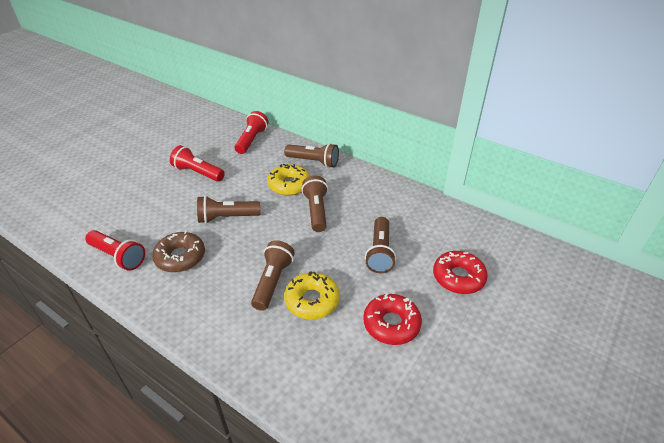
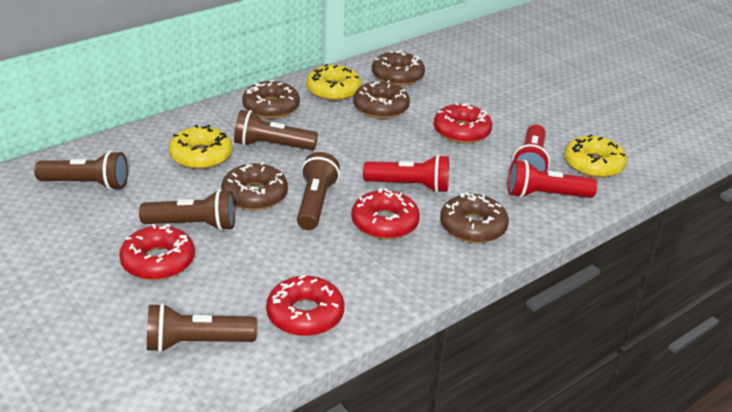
brown donut: [152,231,205,272] = 1 -> [221,162,288,210] [242,80,300,119] [353,80,410,119] [372,50,425,86] [440,192,509,243] = 5
red donut: [363,293,422,345] [433,251,488,294] = 2 -> [119,224,195,280] [266,275,344,336] [351,188,420,239] [434,102,492,143] = 4
yellow donut: [267,164,310,196] [284,271,340,319] = 2 -> [169,125,232,169] [306,64,361,101] [564,134,627,178] = 3

